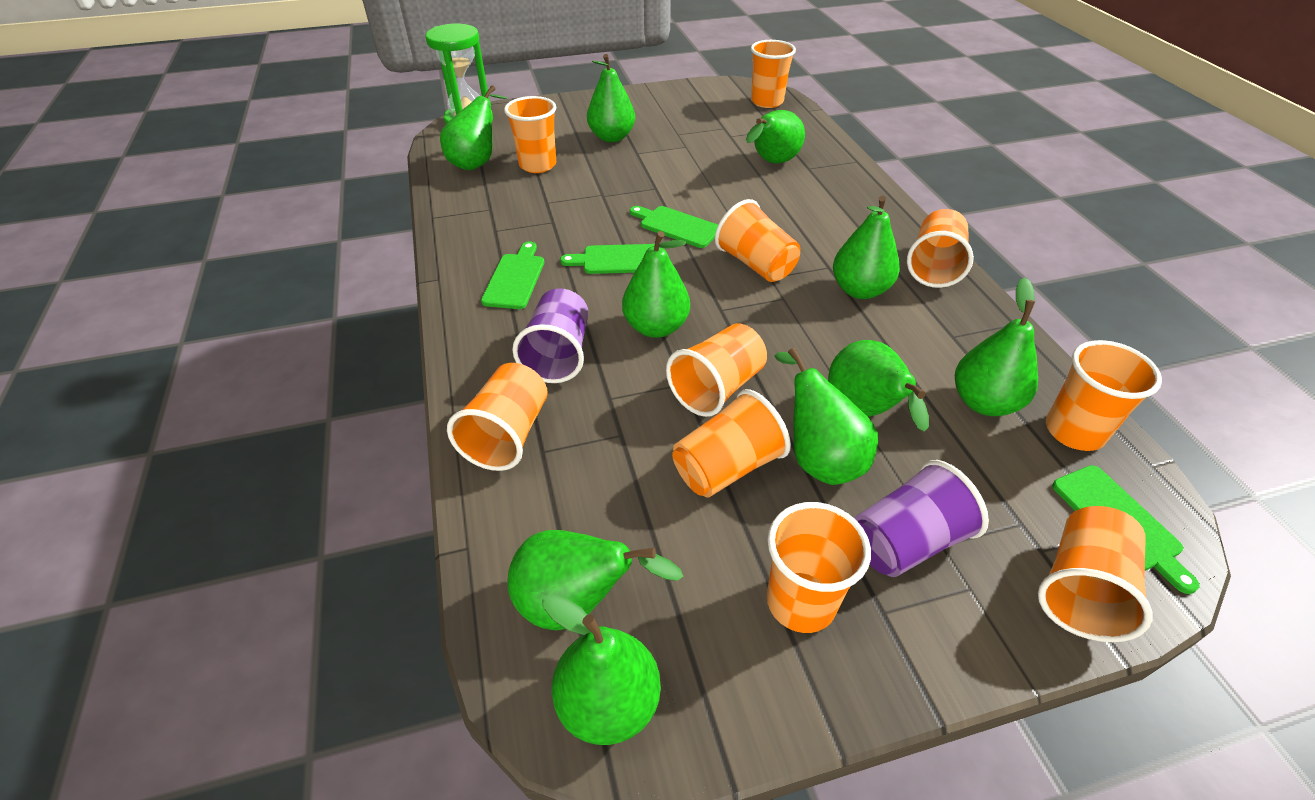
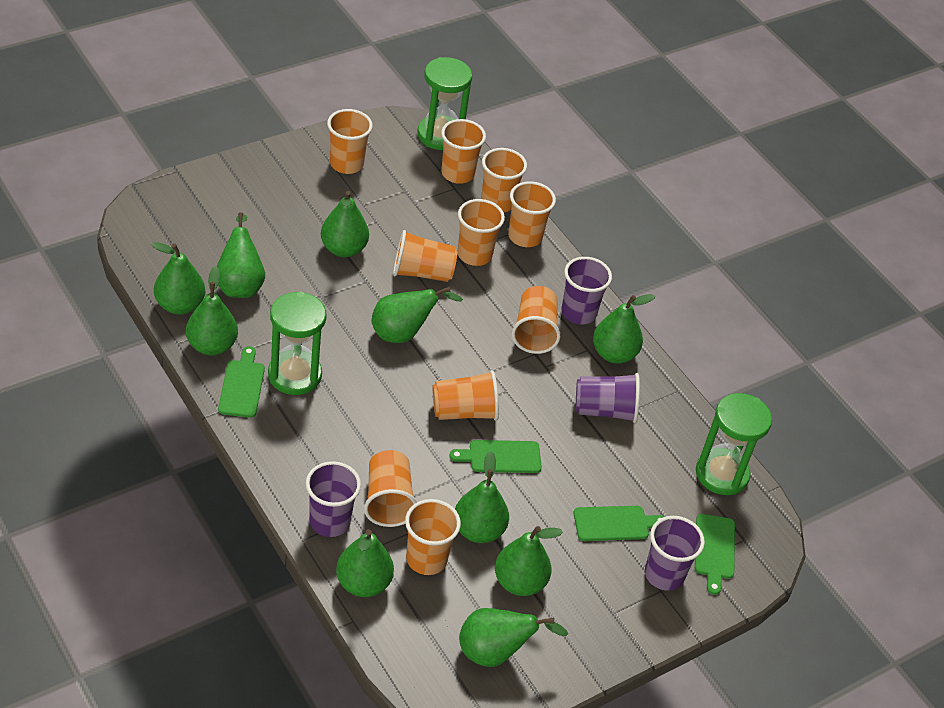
green hourglass: [425,24,493,124] = 1 -> [268,292,327,395] [417,57,472,150] [696,393,772,495] = 3
purple cup: [512,288,588,383] [854,460,989,577] = 2 -> [306,461,361,537] [561,257,612,324] [576,373,640,423] [645,516,705,591] = 4

